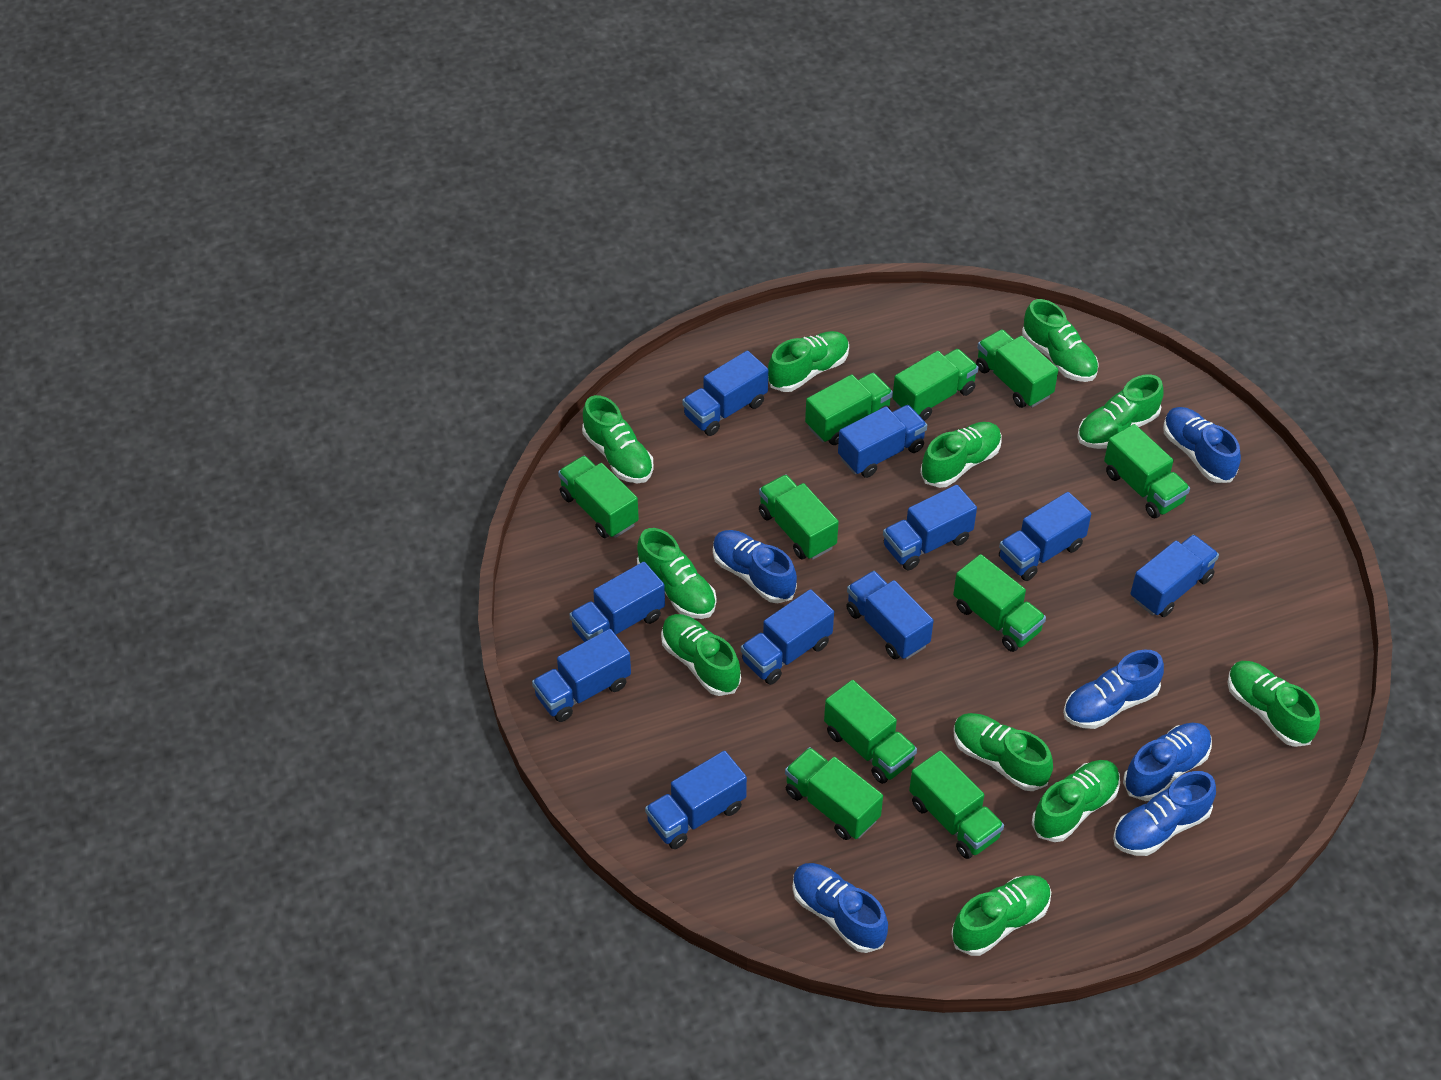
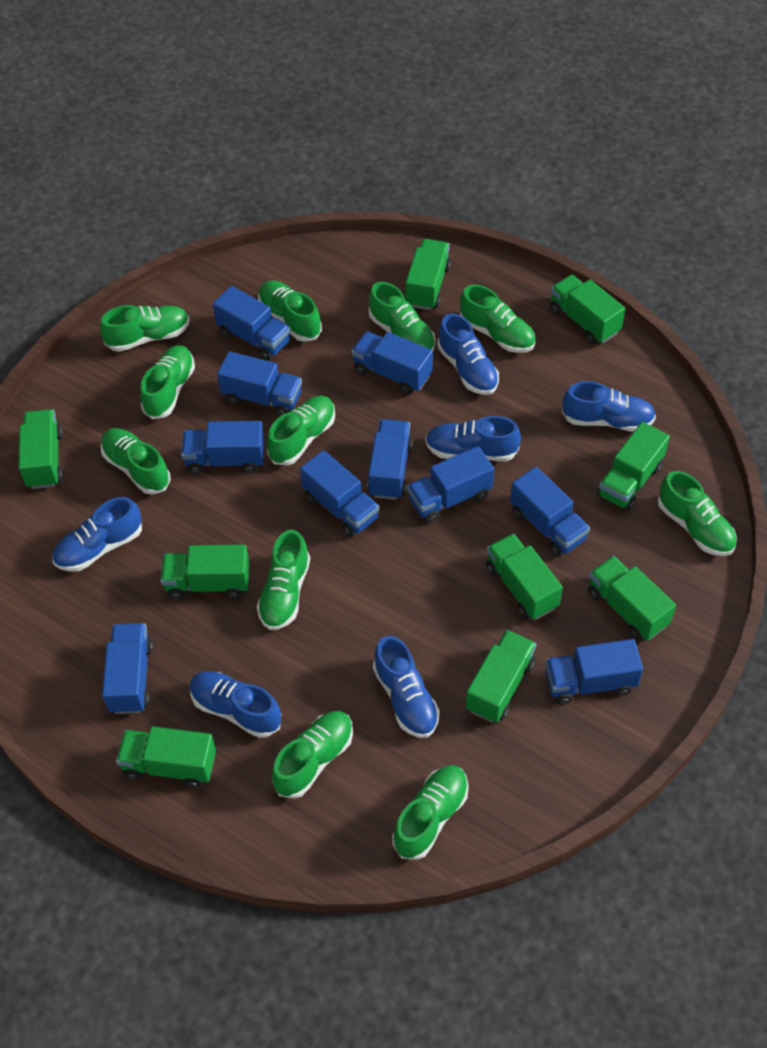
green truck: [558,456,639,538] [759,475,839,560] [785,747,883,840] [805,373,893,445] [824,680,917,784] [893,349,979,421] [909,751,1004,859] [953,554,1046,652] [976,330,1058,408] [1104,424,1190,518] = 10 -> [18,409,63,489] [116,726,216,788] [161,544,250,599] [405,239,451,310] [466,630,536,723] [486,533,563,620] [550,275,625,344] [588,556,676,641] [597,422,670,511] = 9

